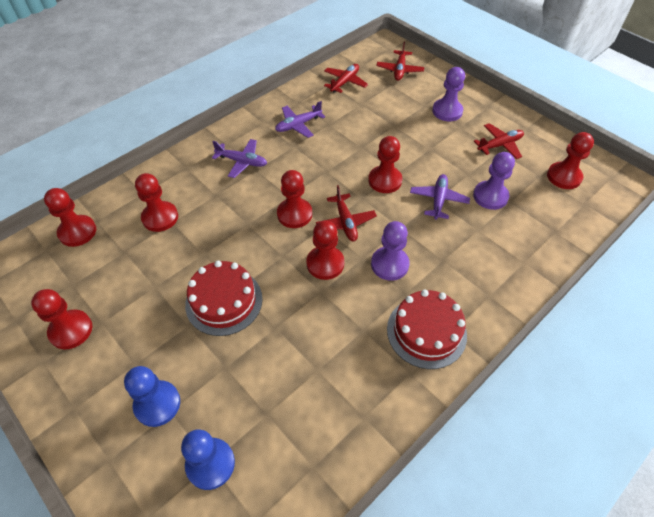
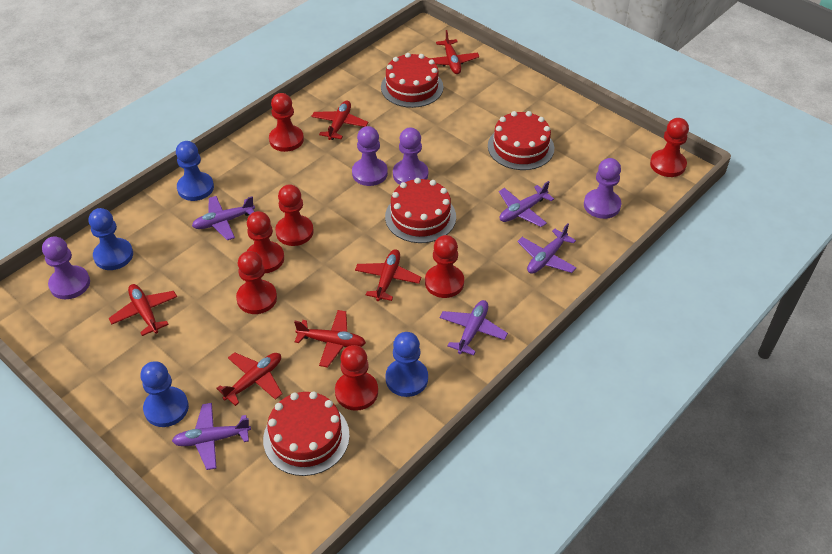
blue pawn: [124,366,180,427] [181,430,235,490] = 2 -> [89,208,133,270] [140,361,189,427] [176,141,214,201] [385,332,428,397] = 4
purple pawn: [371,221,410,281] [432,67,465,121] [473,152,515,210] = 3 -> [42,236,90,299] [352,126,388,186] [393,128,428,185] [584,158,621,219] = 4
purple plane: [212,139,267,178] [275,101,325,138] [410,174,470,220] = 3 -> [172,403,251,470] [192,196,255,240] [439,300,508,355] [499,181,554,227] [517,223,577,274] = 5
red cake: [185,261,262,336] [387,290,467,369] = 2 -> [263,391,350,476] [381,53,443,108] [385,178,456,243] [488,111,554,170] = 4
red plane: [316,185,377,241] [324,64,368,93] [376,41,424,81] [474,123,524,159] = 4 -> [109,284,177,336] [216,352,282,406] [294,310,366,368] [311,101,368,140] [355,249,422,301] [430,30,479,74] = 6

